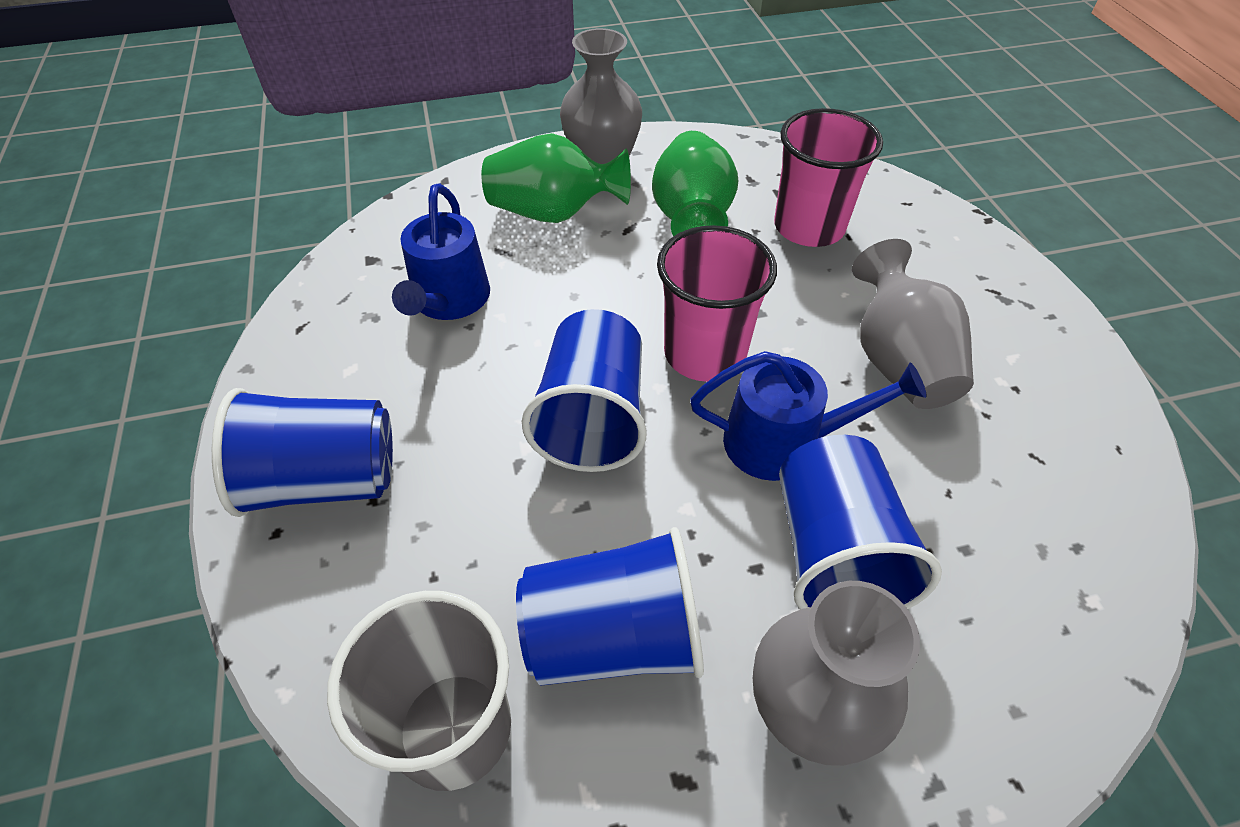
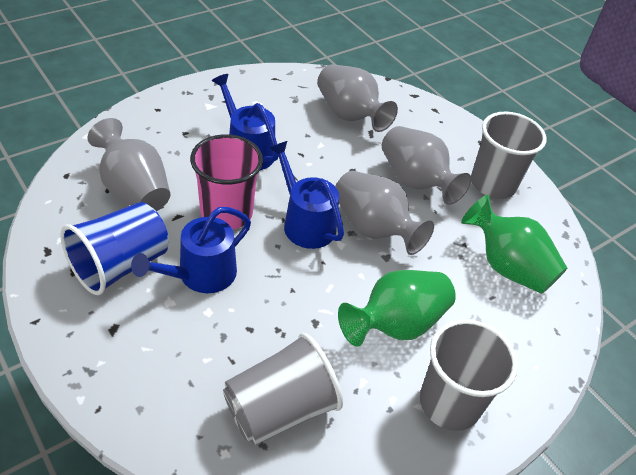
blue cup: [212,388,393,517] [516,527,704,685] [522,309,647,472] [779,435,942,610] = 4 -> [60,202,169,295] = 1
blue watering can: [392,184,490,320] [690,351,927,481] = 2 -> [131,207,251,293] [212,74,279,170] [269,141,344,249] = 3
grey cup: [327,591,511,791] = 1 -> [223,333,343,445] [420,319,518,431] [471,111,546,199] = 3
grey vase: [560,28,642,164] [753,581,920,766] [852,239,974,409] = 3 -> [87,118,170,211] [317,64,398,132] [335,171,434,255] [382,126,471,205] = 4
pink cup: [657,225,777,382] [774,108,883,247] = 2 -> [190,134,263,230] = 1

